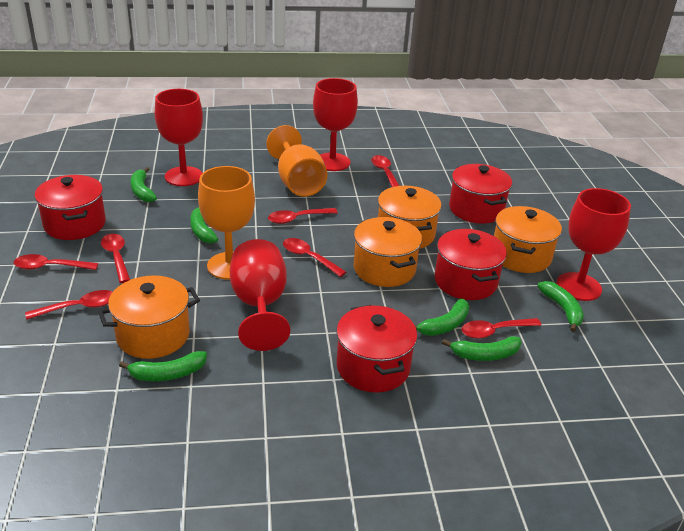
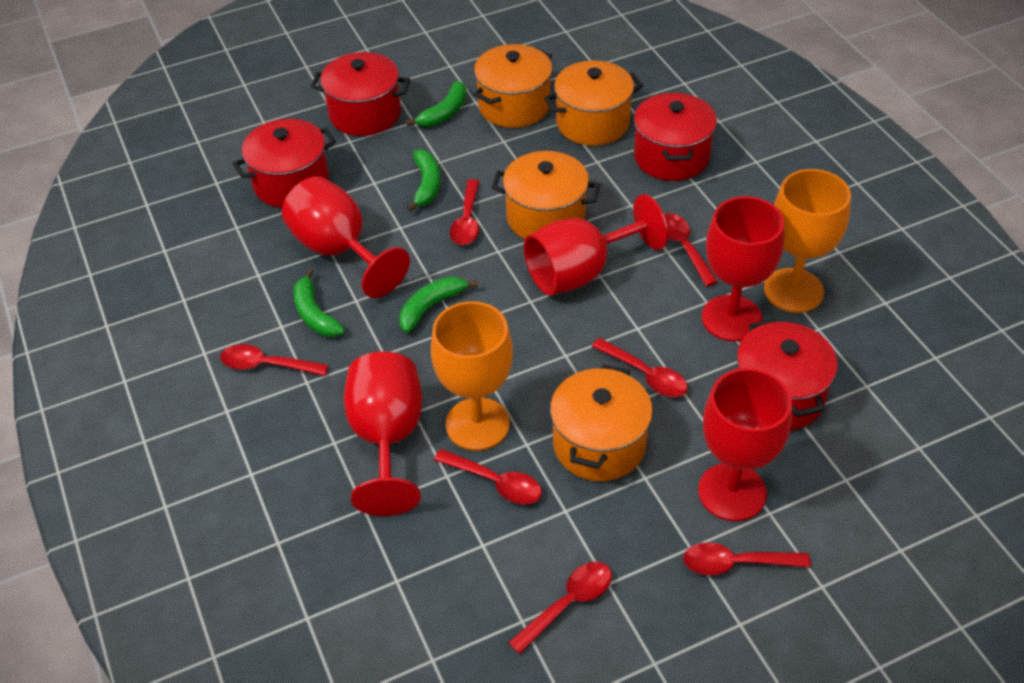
green banana: [119,351,207,381] [131,167,157,202] [190,207,218,244] [415,299,469,336] [442,336,521,361] [537,281,584,332] = 6 -> [293,269,345,337] [399,276,478,333] [406,81,466,127] [407,149,440,212] = 4
red goblet: [155,89,203,186] [230,239,290,351] [313,78,358,171] [556,188,631,301] = 4 -> [282,176,410,298] [344,351,422,516] [524,194,668,295] [698,368,792,521] [702,196,784,341] = 5

